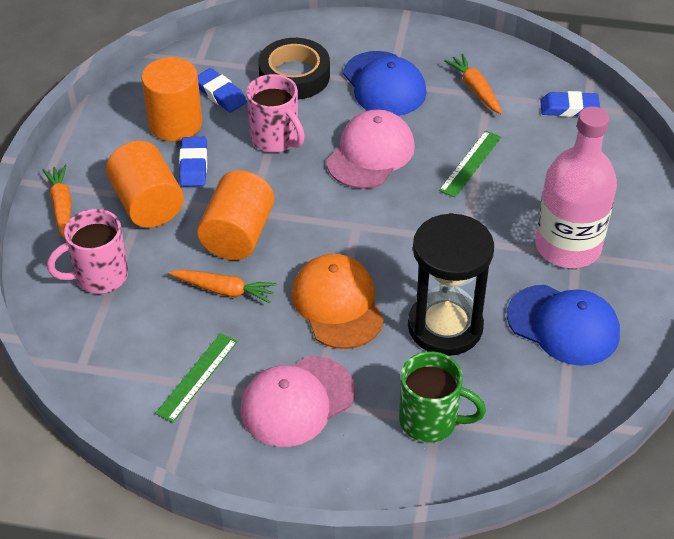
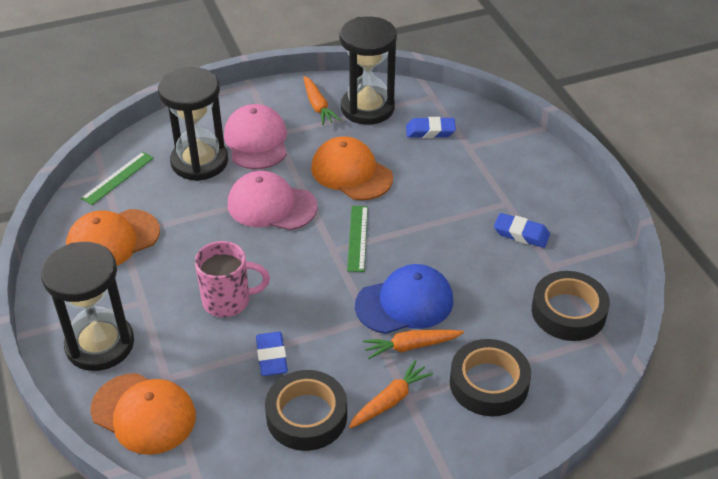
black hourglass: [408,213,494,356] = 1 -> [41,242,134,371] [158,67,228,181] [340,16,397,125] = 3
black tape: [258,38,330,99] = 1 -> [265,370,347,451] [450,339,531,416] [532,271,610,341] = 3
blue cap: [343,51,427,116] [507,285,620,366] = 2 -> [355,264,453,334] = 1
green mug: [399,351,486,443] = 1 -> none = 0
orange cap: [292,254,384,349] = 1 -> [66,209,160,266] [91,373,196,455] [311,136,393,200] = 3
orange cylinder: [106,141,184,228] [141,57,202,141] [197,170,274,260] = 3 -> none = 0
pink bottle: [535,106,617,268] = 1 -> none = 0
pink mug: [47,209,128,294] [246,74,305,152] = 2 -> [195,241,270,317] = 1

